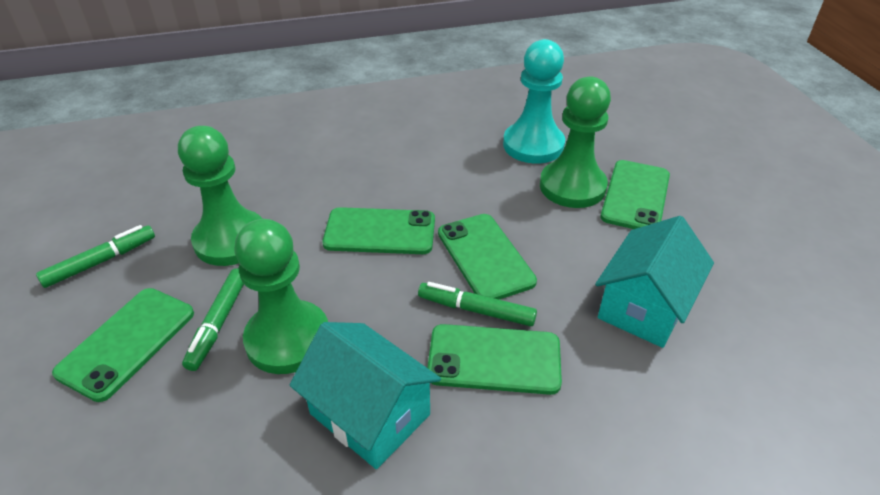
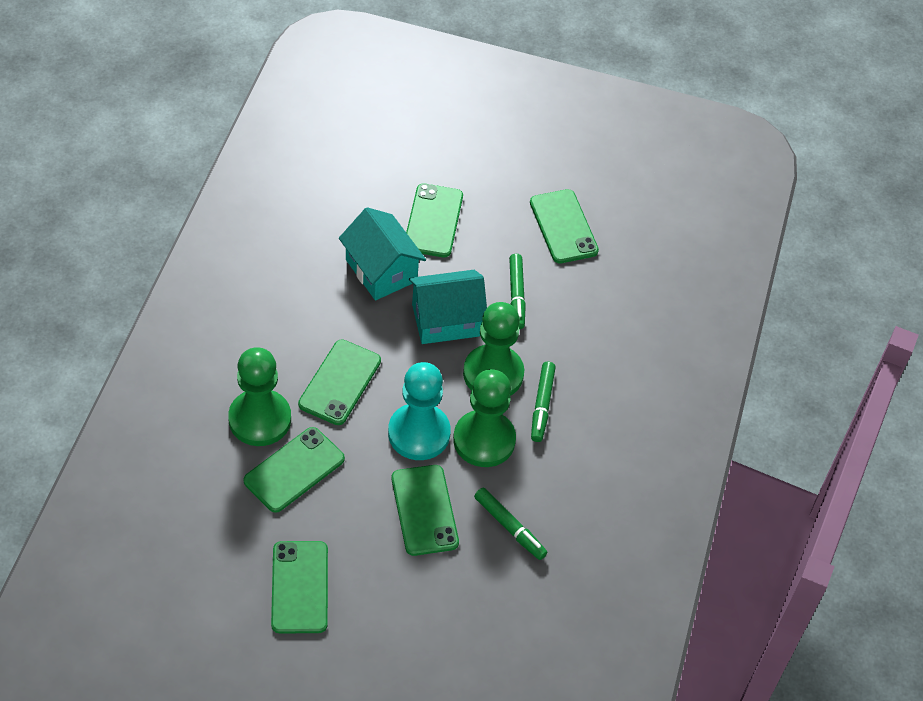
green phone: [52,288,194,402] [323,207,435,254] [427,324,562,395] [438,214,537,299] [601,160,670,229] = 5 -> [243,427,345,513] [271,541,328,634] [298,339,381,425] [391,465,459,556] [406,184,463,257] [530,189,599,263] = 6

